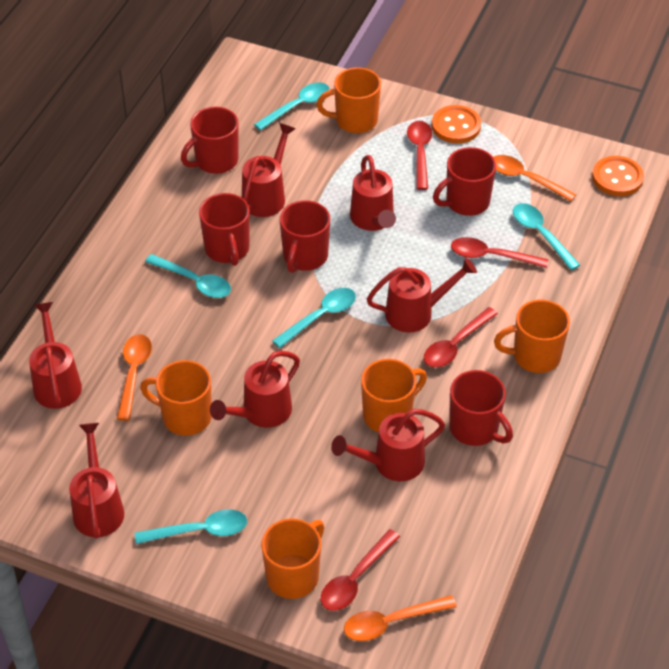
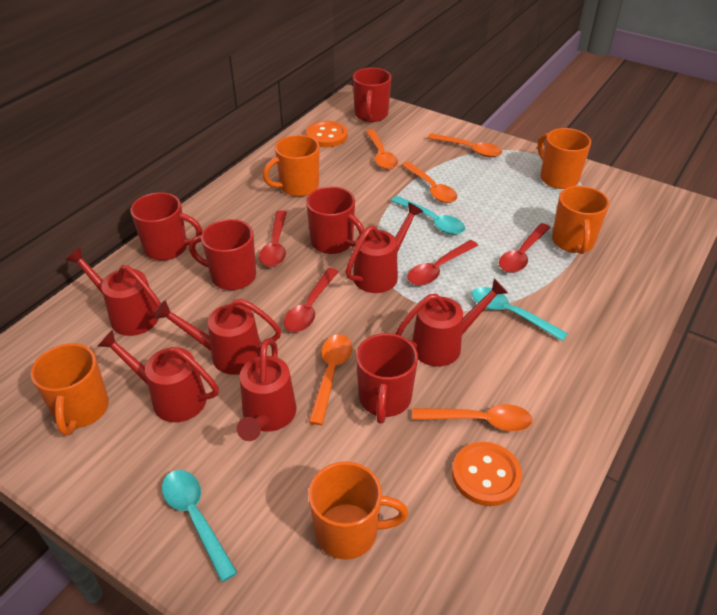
orange spoon: [117,334,152,421] [344,595,457,641] [493,155,576,201] = 3 -> [309,334,352,425] [366,129,398,169] [401,161,457,203] [412,404,533,431] [427,133,502,157] = 5
red watering can: [29,302,82,409] [69,423,124,539] [210,351,300,428] [242,123,295,217] [331,409,445,481] [350,155,396,231] [367,258,477,333] = 7 -> [66,247,161,336] [98,330,219,422] [154,299,281,375] [237,338,296,441] [345,202,423,293] [395,278,508,367] = 6
turquoise spoon: [135,509,247,544] [145,254,231,298] [254,82,330,131] [272,288,356,348] [513,203,580,270] = 5 -> [162,470,238,582] [391,196,465,235] [472,287,568,341] = 3

